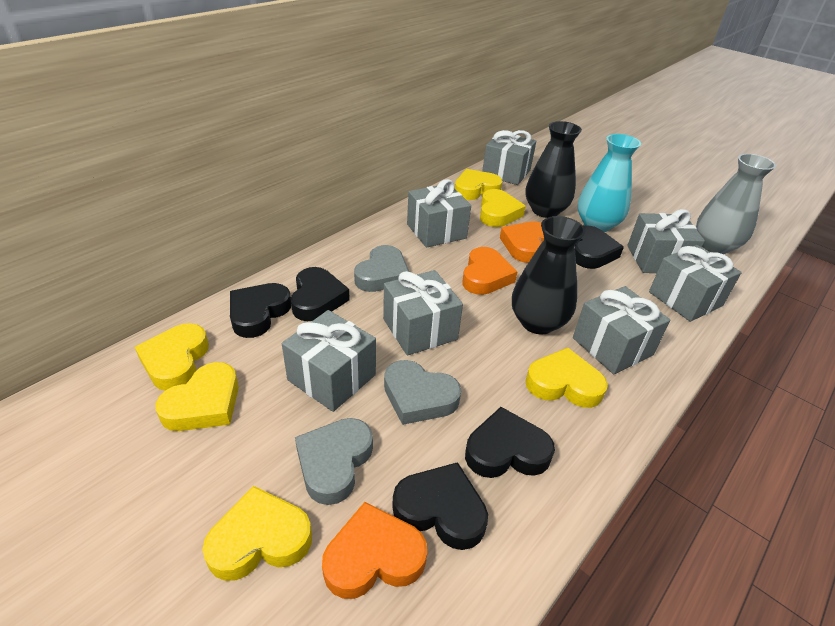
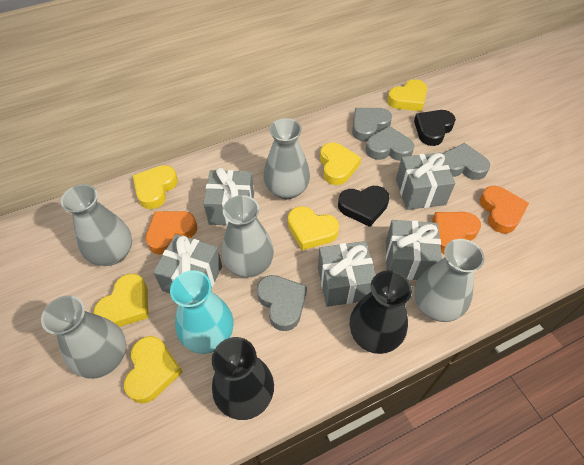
black heart: [230,283,291,338] [291,267,350,321] [392,462,488,550] [465,407,555,478] [575,225,624,269] = 5 -> [338,186,390,227] [414,110,456,146] = 2
grey gift: [282,310,376,412] [383,270,463,356] [407,179,471,248] [482,130,536,185] [573,286,670,374] [627,209,705,273] [649,245,742,322] = 7 -> [153,234,222,293] [203,167,254,225] [318,241,376,307] [386,220,442,280] [396,152,455,210] = 5
grey heart: [295,418,373,505] [354,245,409,292] [384,360,461,425] = 3 -> [257,275,307,331] [352,108,392,142] [366,126,414,161] [443,143,490,180] = 4
grey vase: [696,154,776,254] = 1 -> [41,295,126,379] [61,184,132,266] [222,195,274,278] [263,118,310,199] [414,239,485,322] = 5

